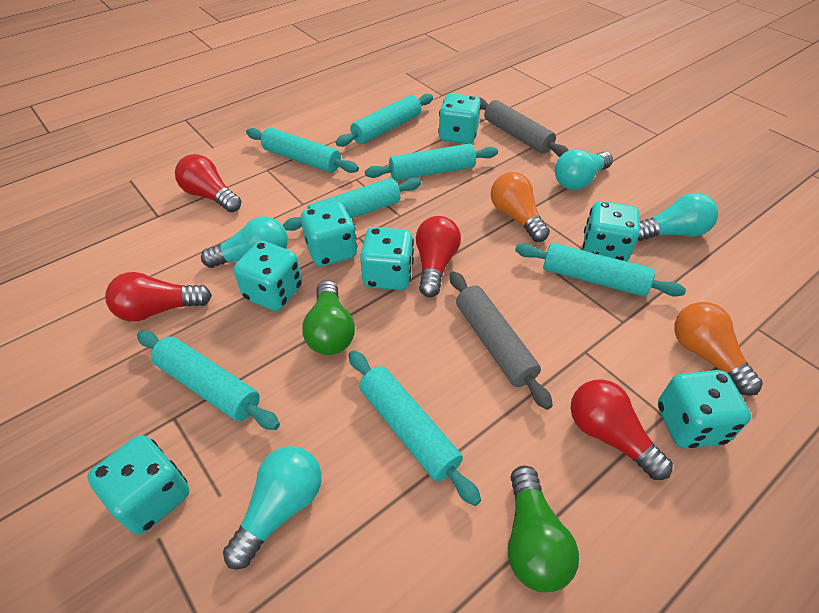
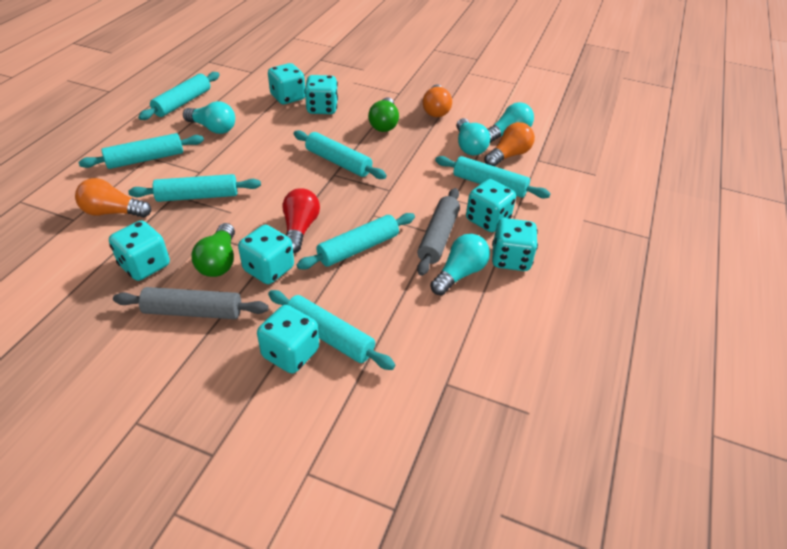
orange light bulb: [491,172,550,242] [674,302,763,396] = 2 -> [75,178,151,218] [423,84,452,117] [484,122,535,166] = 3
red light bulb: [105,272,212,322] [175,154,241,212] [416,216,461,297] [571,379,673,480] = 4 -> [282,188,320,253] = 1

